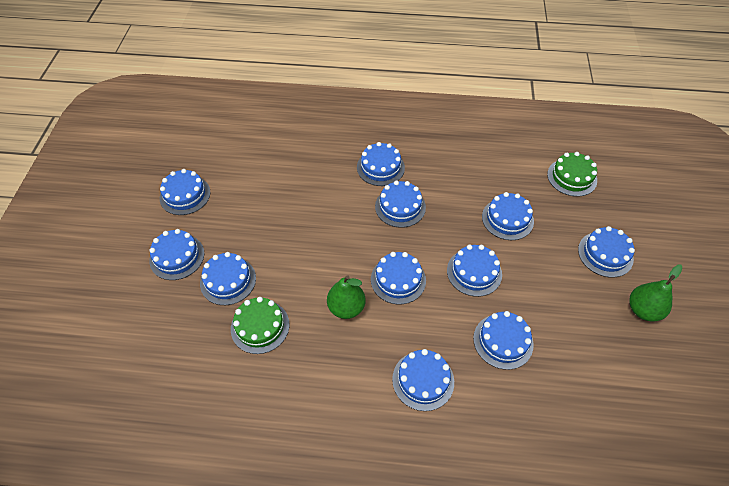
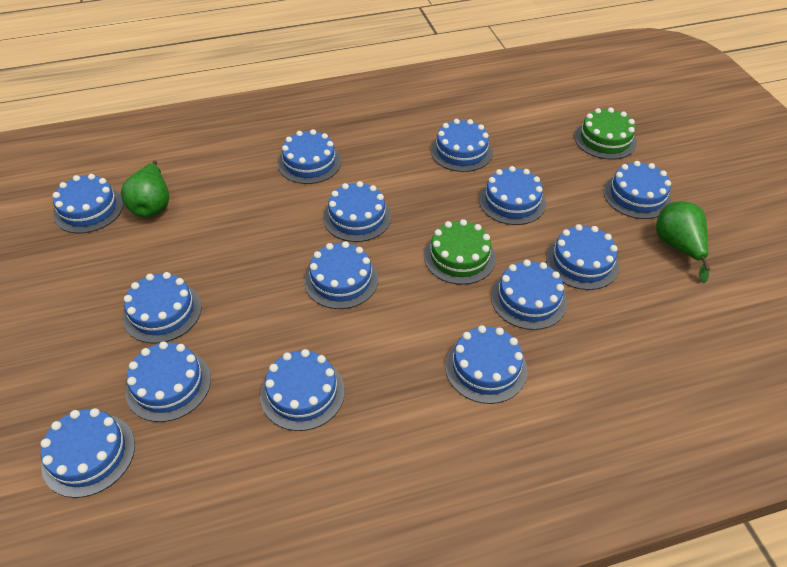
blue cake: [149,229,204,280] [160,169,210,215] [200,252,256,305] [357,142,405,186] [371,252,426,305] [375,181,426,228] [392,349,454,411] [447,244,502,297] [473,311,534,370] [482,192,534,240] [578,226,635,278] = 11 -> [41,408,135,498] [53,174,124,233] [123,272,202,344] [125,341,211,422] [260,349,345,431] [278,129,341,184] [304,241,378,309] [323,181,391,242] [431,119,493,172] [445,325,527,404] [479,166,546,225] [491,260,567,330] [546,224,619,290] [604,161,672,219] = 14

